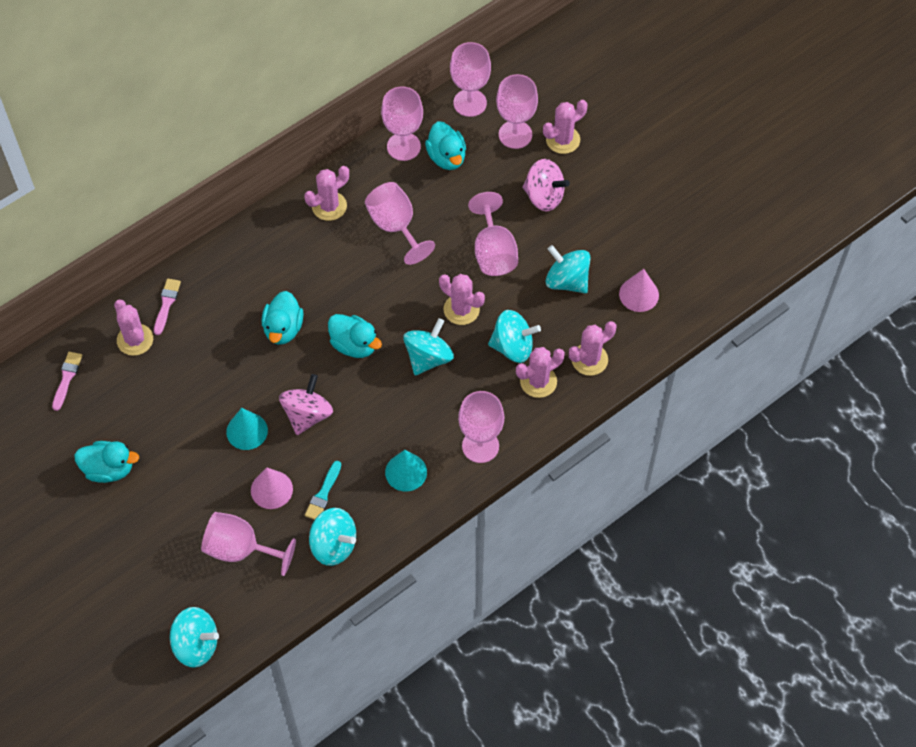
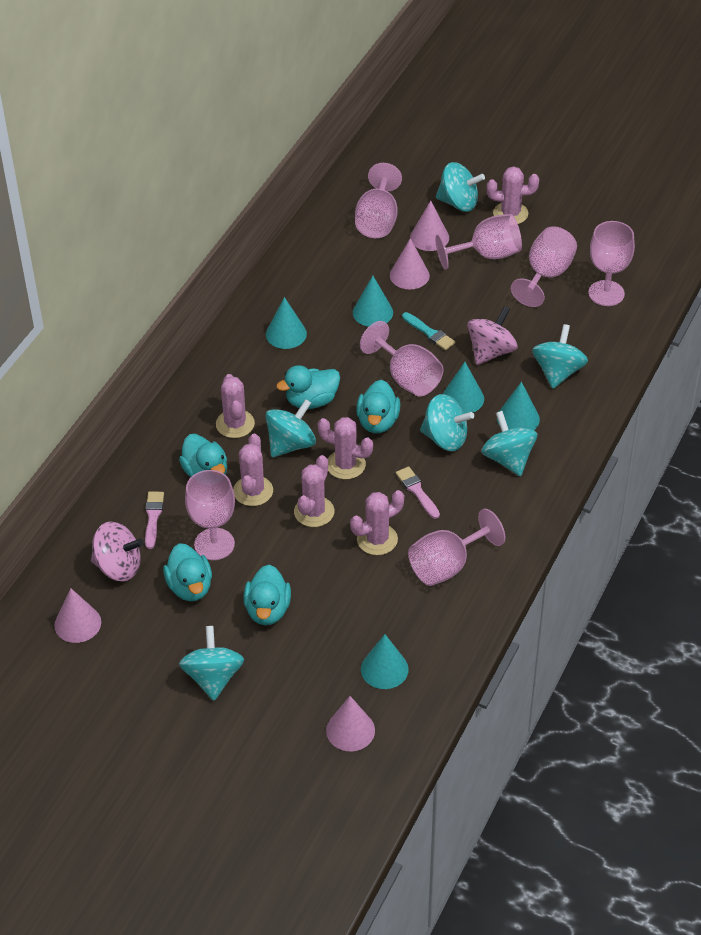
pink cone: [251,468,293,509] [619,269,659,312] = 2 -> [54,588,101,643] [326,696,375,751] [390,238,430,289] [410,201,449,251] = 4
turquoise cone: [226,408,268,450] [385,450,427,491] = 2 -> [266,297,307,349] [353,276,393,327] [361,634,409,689] [443,362,484,414] [497,382,540,430] = 5
turquoise duck: [74,441,139,483] [262,291,304,345] [328,314,382,358] [425,121,466,170] = 4 -> [163,543,212,601] [179,434,227,477] [244,565,291,625] [276,365,340,409] [356,380,400,433] = 5
turquoise spinning top: [170,607,219,668] [309,508,356,566] [403,318,454,375] [488,310,541,363] [546,245,591,293] = 5 -> [179,626,244,701] [265,399,316,457] [420,394,474,451] [436,162,485,212] [481,411,537,476] [532,324,588,389] = 6

